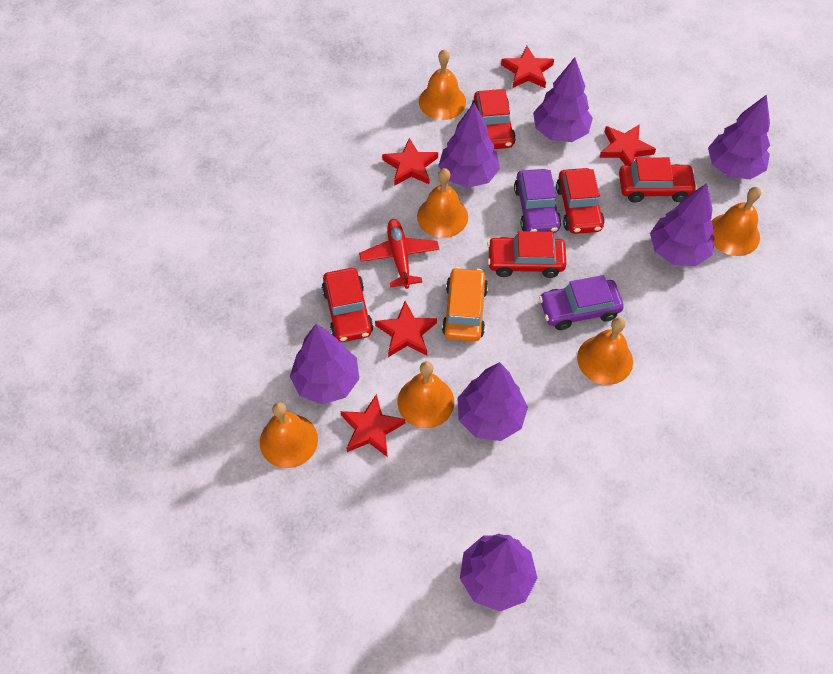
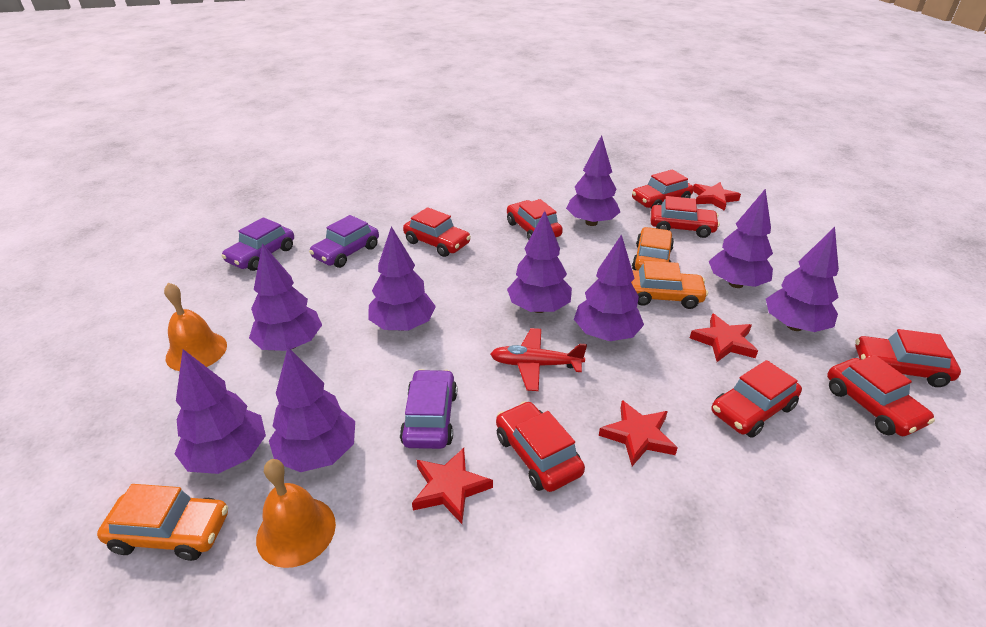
orange bell: [260,402,318,468] [397,361,454,428] [417,168,468,238] [419,49,466,120] [577,317,633,385] [711,187,761,256] = 6 -> [164,283,227,371] [256,459,336,568] = 2
orange car: [442,267,488,342] = 1 -> [97,484,228,561] [631,261,708,309] [632,227,674,271] = 3
purple car: [514,169,561,233] [539,275,624,330] = 2 -> [221,217,294,271] [309,215,379,268] [400,369,457,449] = 3
purple tree: [290,324,359,404] [438,103,500,188] [457,362,528,441] [460,534,537,611] [533,57,593,142] [650,183,715,266] [708,94,770,179] = 7 -> [174,349,266,474] [249,243,322,351] [269,347,355,472] [368,226,436,331] [507,211,572,313] [566,135,620,226] [574,234,644,341] [709,189,773,288] [766,227,839,332] = 9
red car: [322,268,373,342] [471,89,516,149] [487,231,567,278] [556,168,605,234] [619,157,697,203] = 5 -> [403,207,471,257] [496,401,585,492] [507,199,563,240] [632,169,694,209] [651,196,720,238] [712,360,802,438] [827,355,935,436] [855,329,961,387] = 8
red star: [340,394,405,457] [375,301,437,357] [382,138,438,186] [501,46,554,88] [599,124,656,165] = 5 -> [412,448,493,524] [599,400,678,466] [690,313,758,362] [693,182,741,211] = 4

